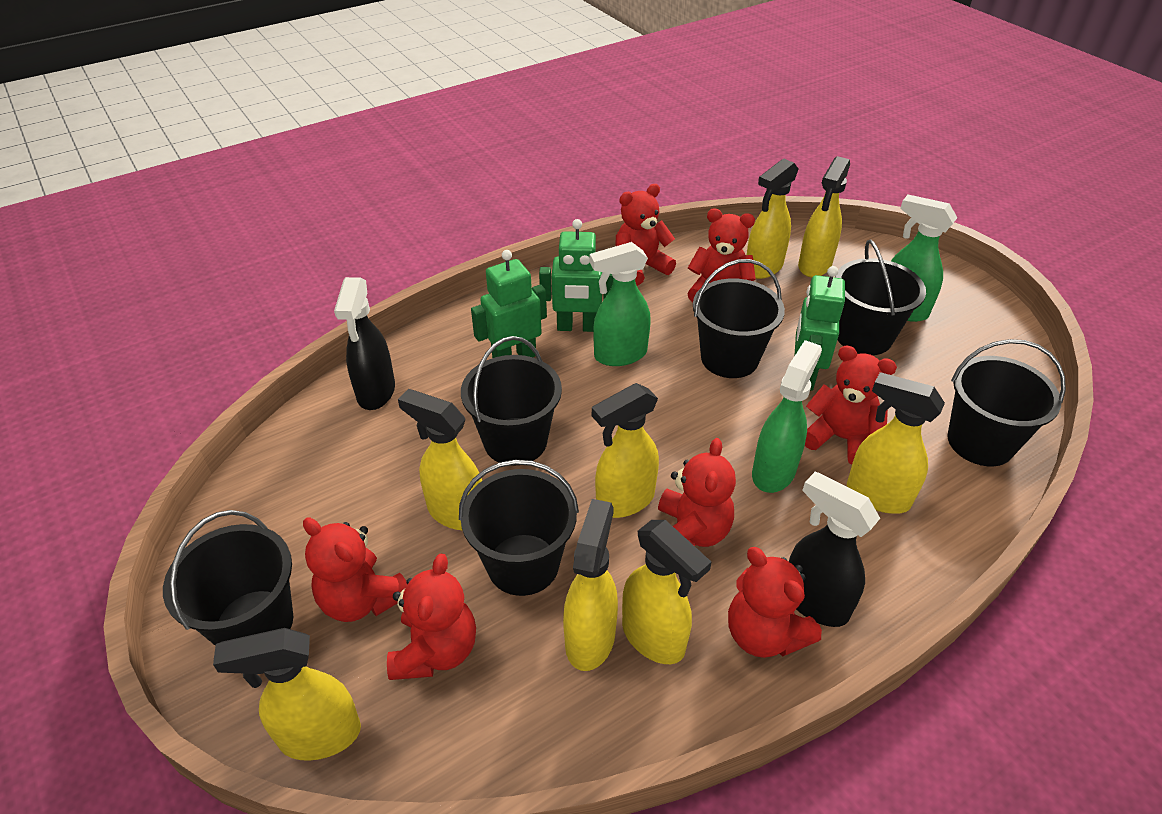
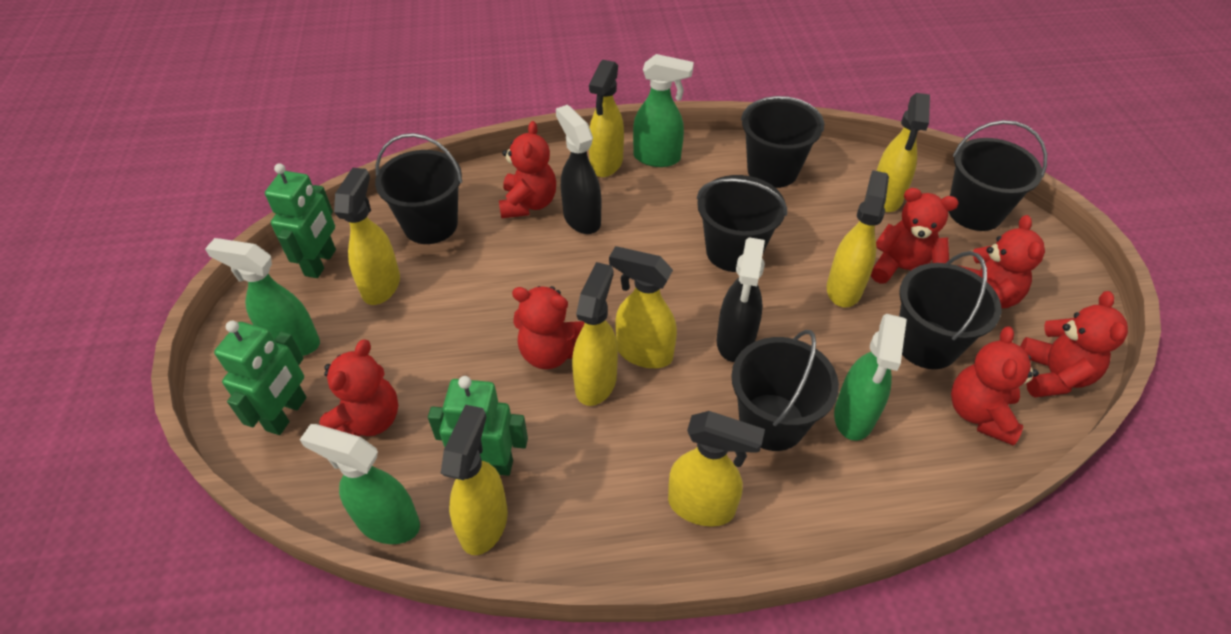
green spray bottle: [590,242,651,366] [752,340,822,493] [891,195,957,322] = 3 -> [205,238,320,356] [300,424,420,544] [633,54,694,167] [834,314,907,441] = 4

